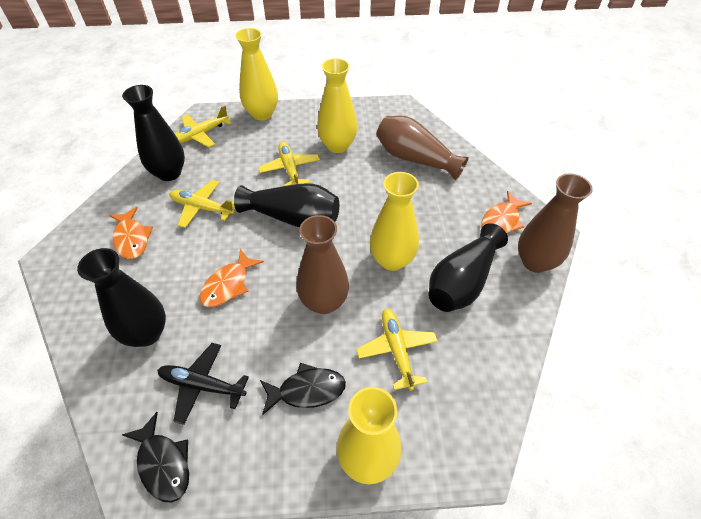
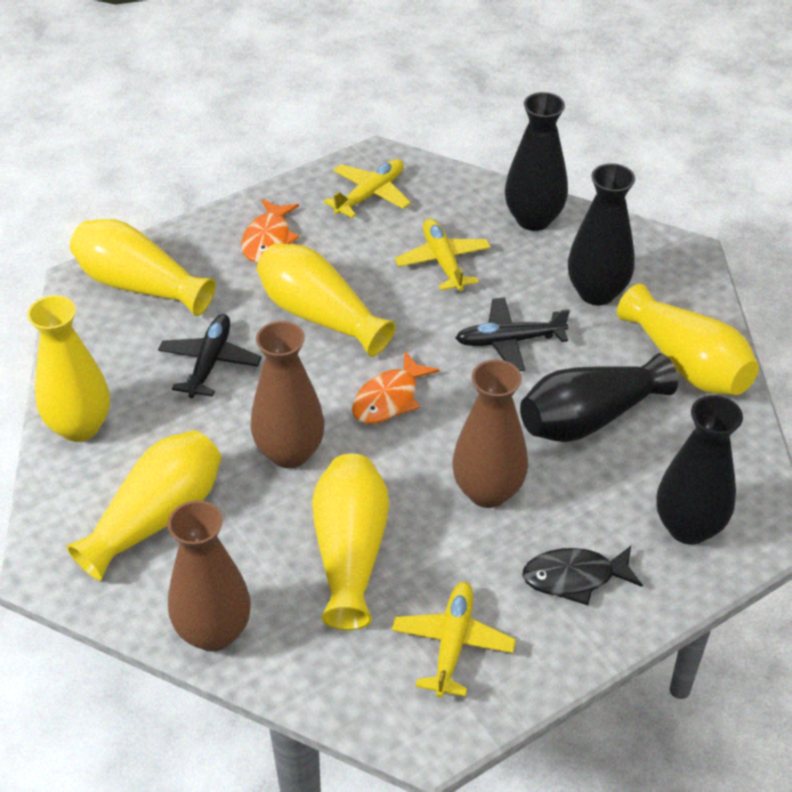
black fish: [122,412,189,502] [260,363,346,415] = 2 -> [522,546,643,605] = 1
black plane: [157,343,249,425] = 1 -> [158,314,262,398] [456,298,570,371] = 2
orange fish: [109,207,153,259] [199,249,264,307] [481,191,532,233] = 3 -> [241,199,299,263] [352,351,440,424] = 2
yellow plane: [169,180,235,228] [175,106,232,147] [258,142,320,186] [356,309,438,391] = 4 -> [324,159,411,218] [392,581,516,698] [395,218,491,291] = 3
yellow vase: [235,28,278,120] [317,58,357,153] [336,387,402,484] [370,172,419,271] = 4 -> [27,295,110,442] [67,430,221,581] [70,219,216,316] [257,243,396,357] [312,454,389,630] [617,284,759,395] = 6

